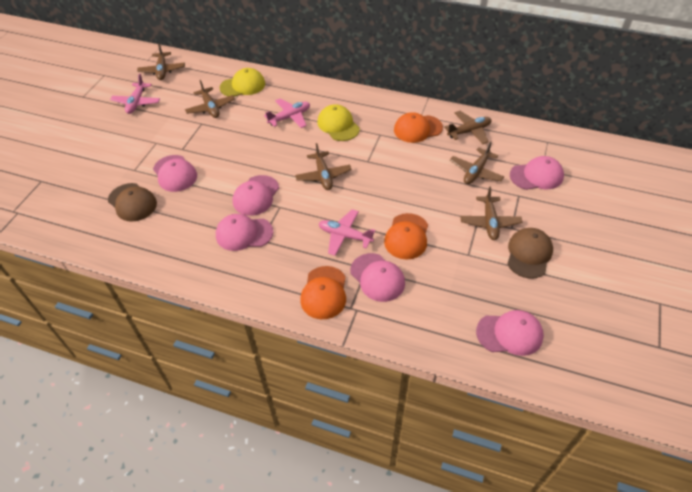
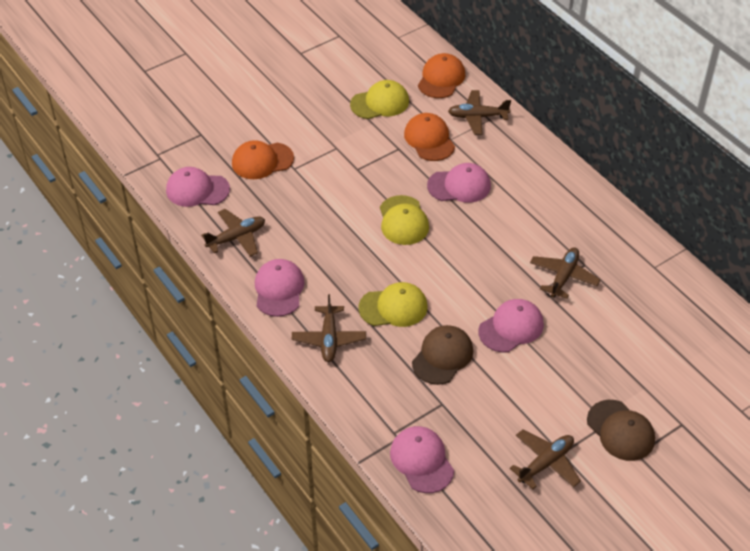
brown plane: [137,43,185,80] [185,80,235,118] [295,143,352,190] [444,111,492,144] [450,141,505,184] [460,186,522,240] = 6 -> [201,209,265,257] [292,294,366,362] [448,90,511,135] [510,430,581,489] [530,247,601,299] = 5
pink cap: [153,155,197,192] [216,214,273,251] [233,175,279,216] [350,253,405,302] [476,310,544,356] [510,156,564,190] = 6 -> [166,167,230,207] [255,259,305,317] [390,426,454,493] [427,163,491,203] [478,299,544,352] = 5
pink plane: [110,74,160,114] [264,98,310,128] [319,209,375,256] = 3 -> none = 0
yellow cap: [220,68,265,97] [317,104,360,141] = 2 -> [350,80,409,119] [359,282,428,327] [380,195,429,245] = 3

